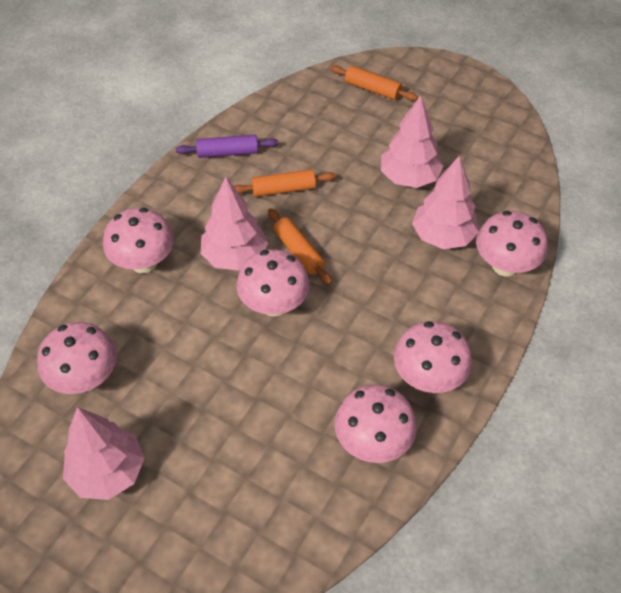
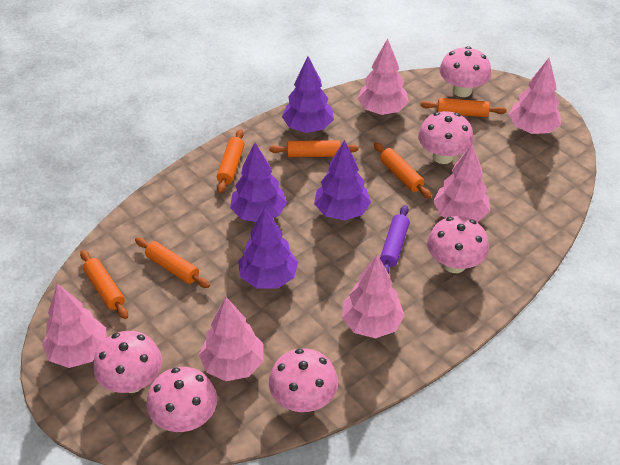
orange rolling pin: [234,169,336,197] [268,209,332,285] [330,65,418,101] = 3 -> [80,250,128,319] [135,237,210,288] [217,129,244,194] [269,140,359,157] [374,142,432,199] [420,98,507,117] = 6
pink tree: [63,407,145,500] [201,177,268,271] [381,95,443,188] [412,156,479,249] = 4 -> [42,283,106,368] [199,297,263,381] [342,254,405,338] [357,39,409,115] [433,144,490,222] [509,58,561,134] = 6
purple tree: none = 0 -> [230,143,287,222] [238,208,298,289] [282,56,334,133] [314,140,371,221] = 4

